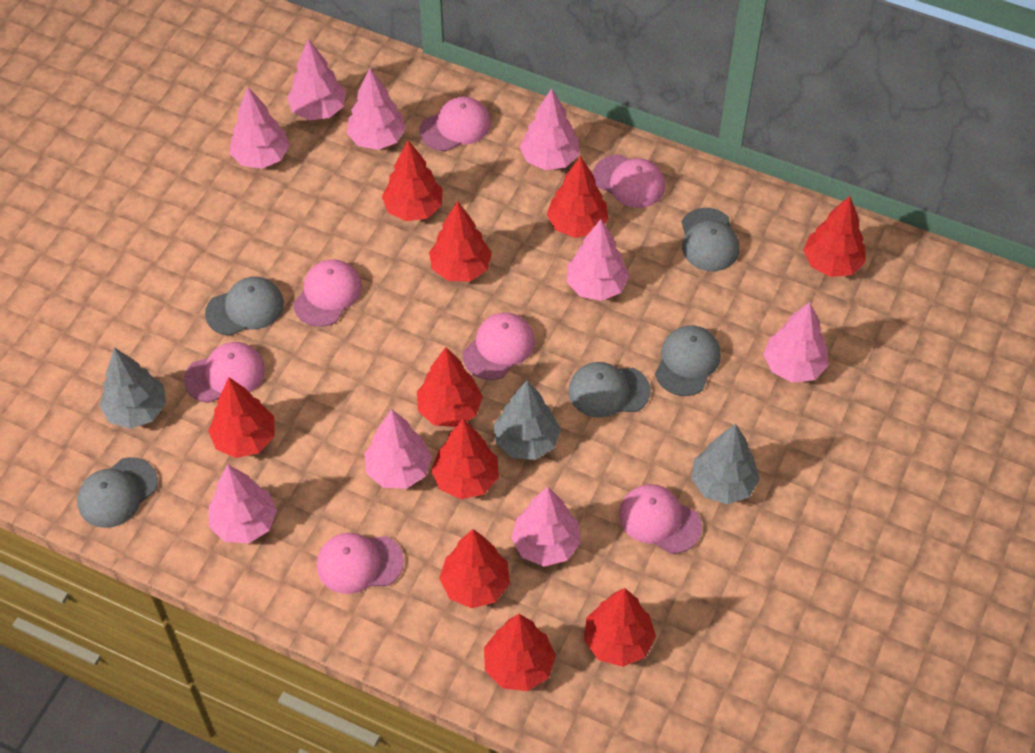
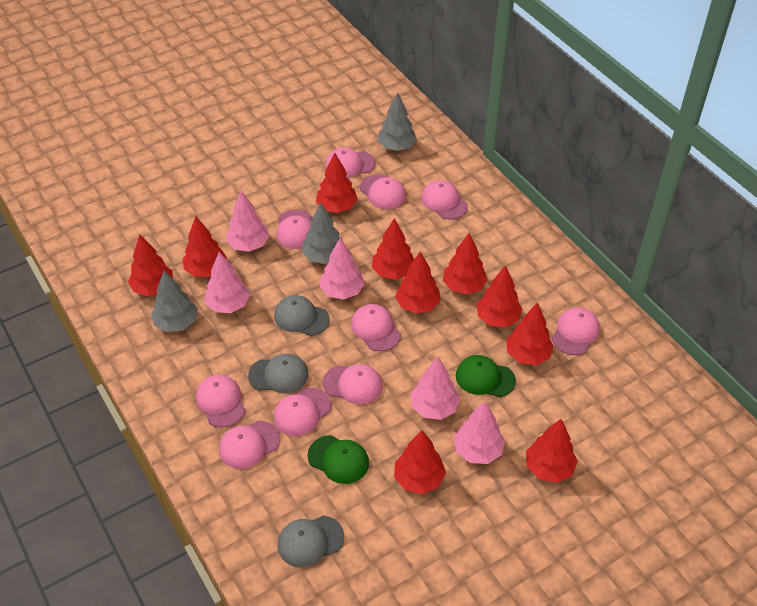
green cap: none = 0 -> [308,435,369,484] [456,355,516,397] = 2
grey cap: [77,457,158,528] [205,277,284,336] [568,362,651,418] [655,325,721,396] [682,208,740,271] = 5 -> [248,354,308,393] [274,295,330,336] [278,515,344,568] = 3
pink cap: [184,342,265,403] [293,259,362,327] [317,533,404,594] [419,97,491,151] [463,313,535,380] [593,155,665,208] [619,484,702,554] = 7 -> [196,375,246,427] [219,421,280,469] [274,388,331,436] [276,210,311,249] [322,364,383,405] [326,148,375,178] [351,304,401,351] [360,175,406,209] [421,180,468,219] [552,307,600,355] = 10
pink tree: [209,465,277,543] [230,87,290,169] [287,39,346,120] [346,68,406,150] [364,409,432,489] [511,487,581,567] [520,88,579,170] [566,219,629,301] [763,302,828,383] = 9 -> [205,252,250,313] [226,191,269,252] [320,238,365,300] [411,357,460,420] [454,401,505,464] = 5

